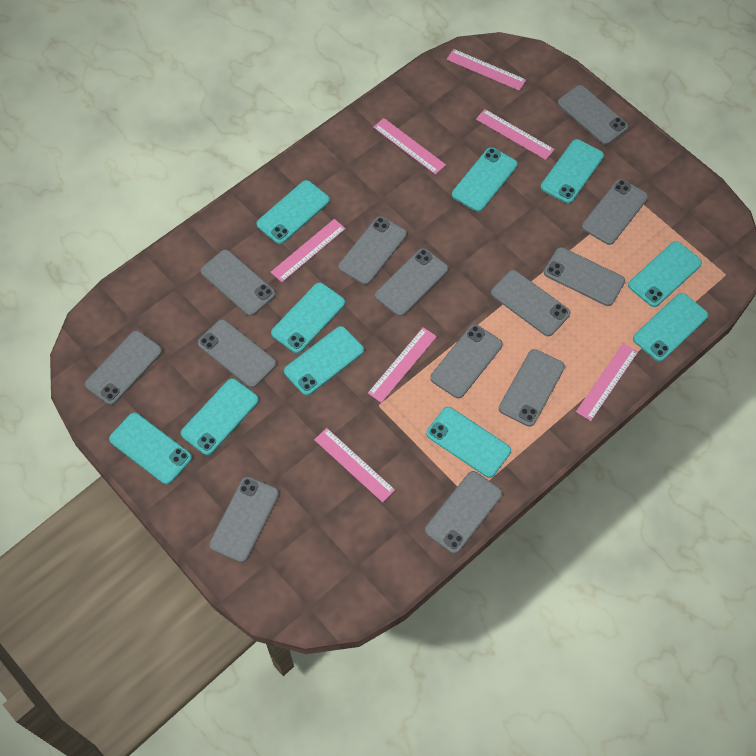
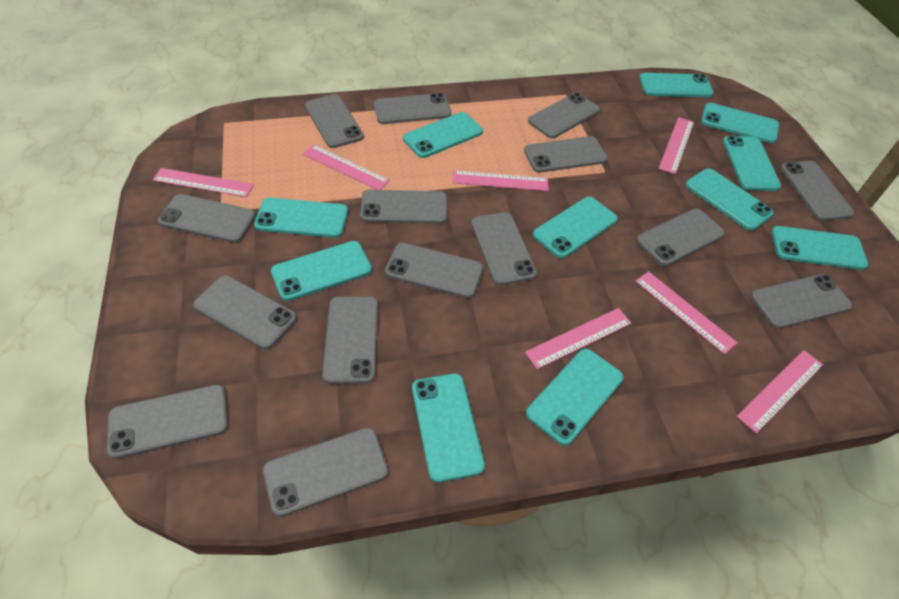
grey phone: [85,331,162,405] [198,319,277,388] [201,250,276,316] [209,477,279,563] [339,216,407,285] [375,248,448,316] [425,471,502,554] [430,324,503,398] [491,270,570,336] [499,349,565,427] [544,247,625,306] [558,85,628,145] [582,179,648,245] = 13 -> [107,385,228,459] [158,194,256,243] [193,276,297,350] [263,428,388,517] [305,94,364,148] [322,296,378,384] [360,190,447,224] [374,93,451,124] [385,243,483,298] [471,212,537,285] [524,136,607,173] [528,93,600,138] [637,209,725,266] [751,274,852,329] [780,161,854,221] = 15
turquoise phone: [109,413,192,485] [181,378,259,455] [256,180,330,244] [271,282,345,354] [284,326,364,396] [426,407,511,478] [452,147,518,212] [541,139,604,204] [628,241,702,307] [633,293,708,362] = 10 -> [254,198,348,238] [271,241,372,301] [403,112,483,158] [412,373,485,483] [526,349,624,446] [533,197,618,258] [639,73,714,97] [686,168,773,231] [701,103,779,143] [723,136,781,191] [771,226,868,270] = 11

